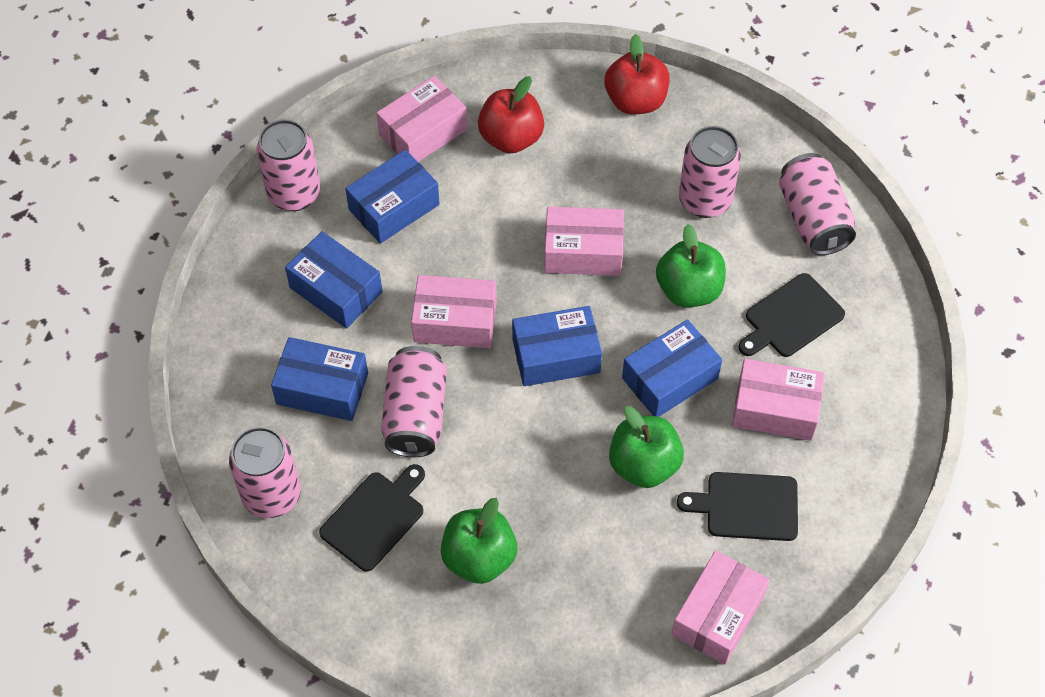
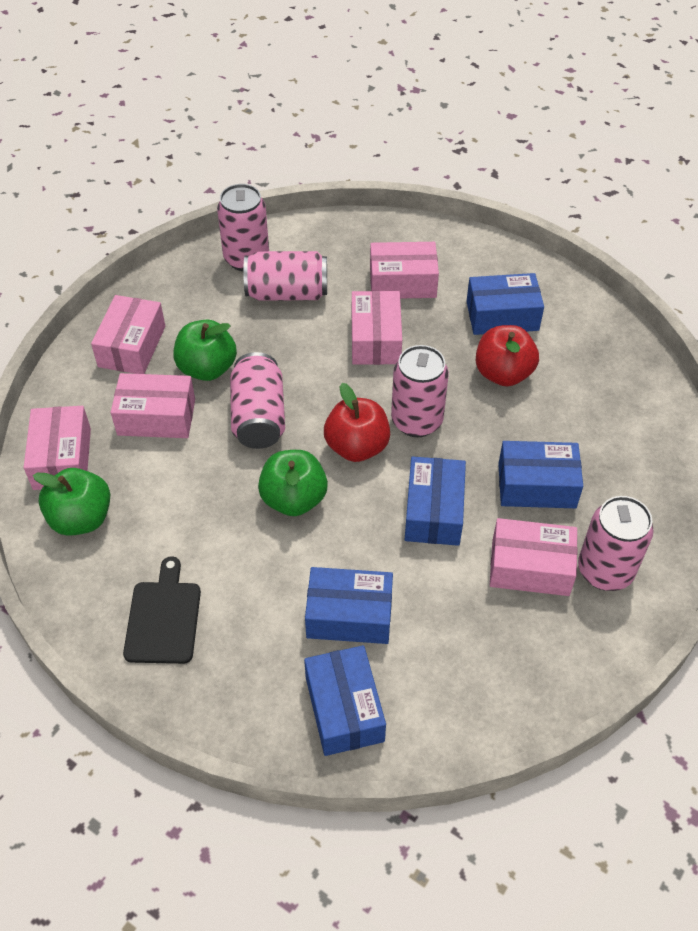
black cutting board: [319,464,425,572] [677,472,798,541] [738,273,845,357] = 3 -> [123,556,201,664] = 1
pink box: [376,76,467,162] [411,275,497,348] [544,206,624,276] [672,550,770,665] [732,358,825,441] = 5 -> [24,406,91,490] [91,295,165,374] [111,373,195,438] [352,291,402,365] [370,242,439,298] [490,518,578,596] = 6

